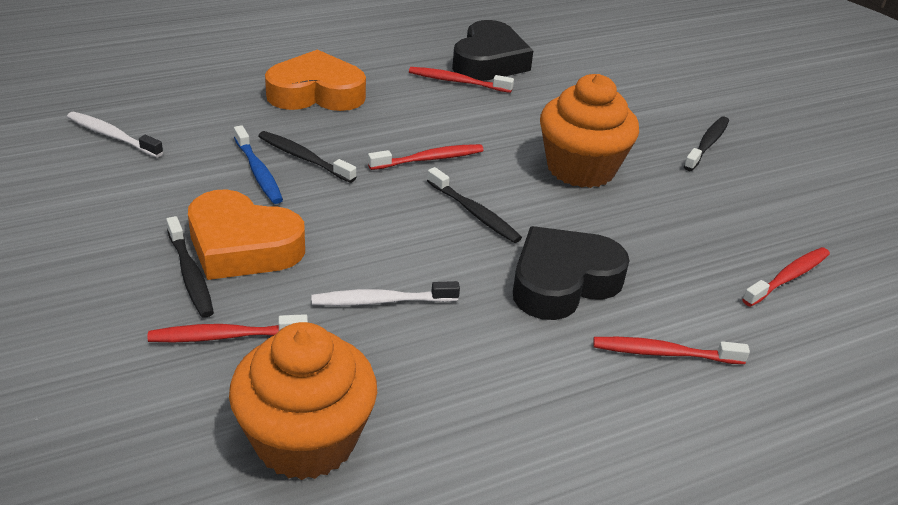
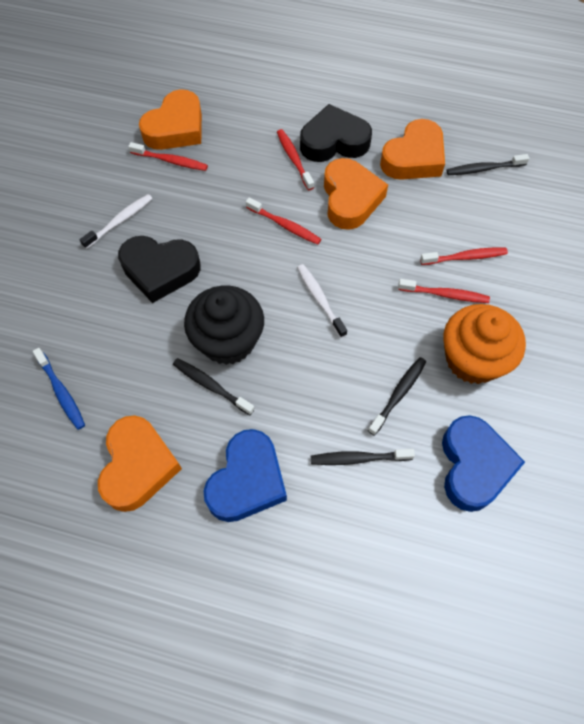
black cupcake: none = 0 -> [184,286,264,365] = 1
blue heart: none = 0 -> [204,429,287,522] [442,415,525,512] = 2
orange cupcake: [229,322,377,480] [540,74,639,188] = 2 -> [443,304,526,384] = 1
orange heart: [188,189,305,280] [265,50,366,111] = 2 -> [98,415,182,512] [139,89,202,150] [324,158,388,230] [380,119,445,180] = 4

